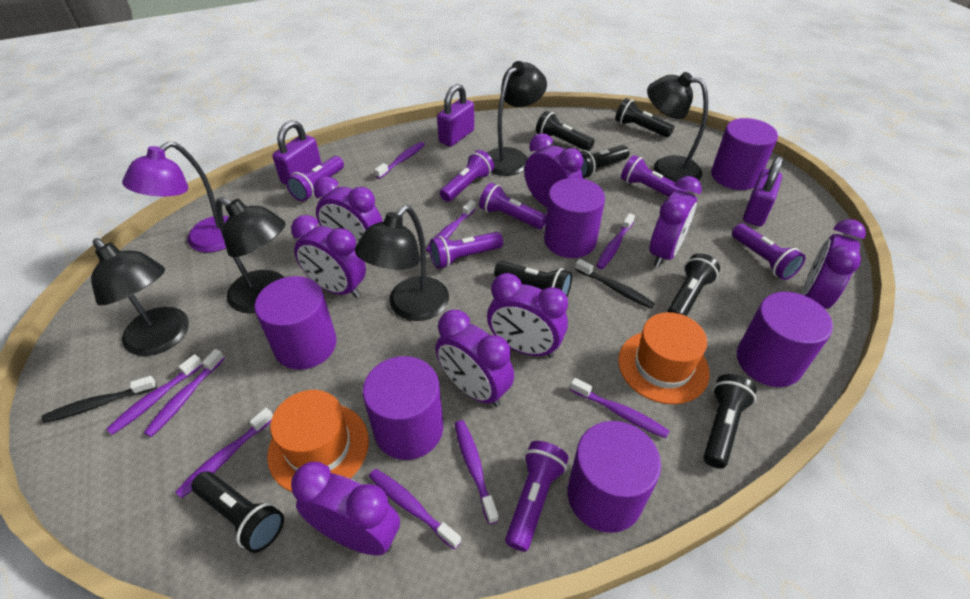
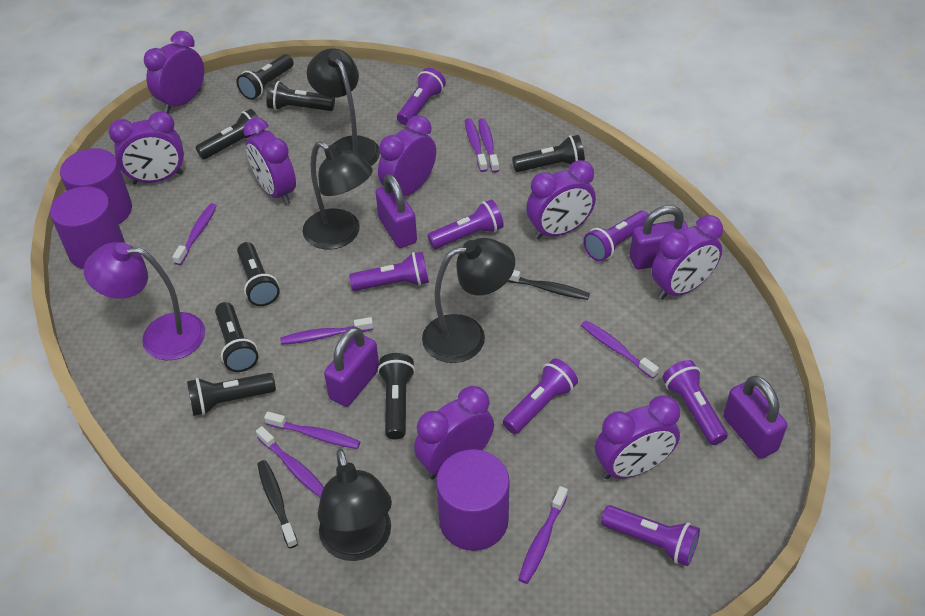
black flashlight: [191,471,284,553] [494,261,572,296] [536,111,595,151] [580,145,629,178] [615,98,675,138] [667,253,720,316] [704,374,757,469] = 7 -> [187,373,276,416] [195,109,264,160] [215,302,258,372] [236,54,293,100] [237,242,280,306] [266,81,335,111] [378,353,415,439] [512,135,585,172] = 8
black lamp: [91,238,189,356] [216,197,286,314] [355,205,449,321] [487,61,547,176] [647,72,708,183] = 5 -> [302,141,373,249] [307,48,380,166] [318,449,392,561] [422,238,515,363] = 4
orange hat: [267,390,369,492] [618,312,709,404] = 2 -> none = 0
purple cylinder: [254,276,337,370] [363,356,443,460] [544,178,605,258] [567,421,661,533] [711,118,778,190] [737,292,833,387] = 6 -> [50,186,125,269] [60,148,132,224] [436,449,510,551] = 3
purple padlock: [272,120,322,185] [437,84,474,147] [743,156,783,226] = 3 -> [324,327,379,407] [376,174,417,248] [630,206,688,270] [723,376,787,459] = 4
purple toothbrush: [106,354,203,435] [144,349,225,437] [175,408,273,499] [369,469,461,550] [374,142,425,179] [425,200,476,253] [455,420,499,524] [570,378,669,439] [596,213,635,269] = 9 -> [172,203,217,265] [256,426,324,498] [264,412,361,449] [280,317,373,345] [465,118,487,172] [478,118,499,173] [518,486,568,584] [581,321,659,379] = 8

